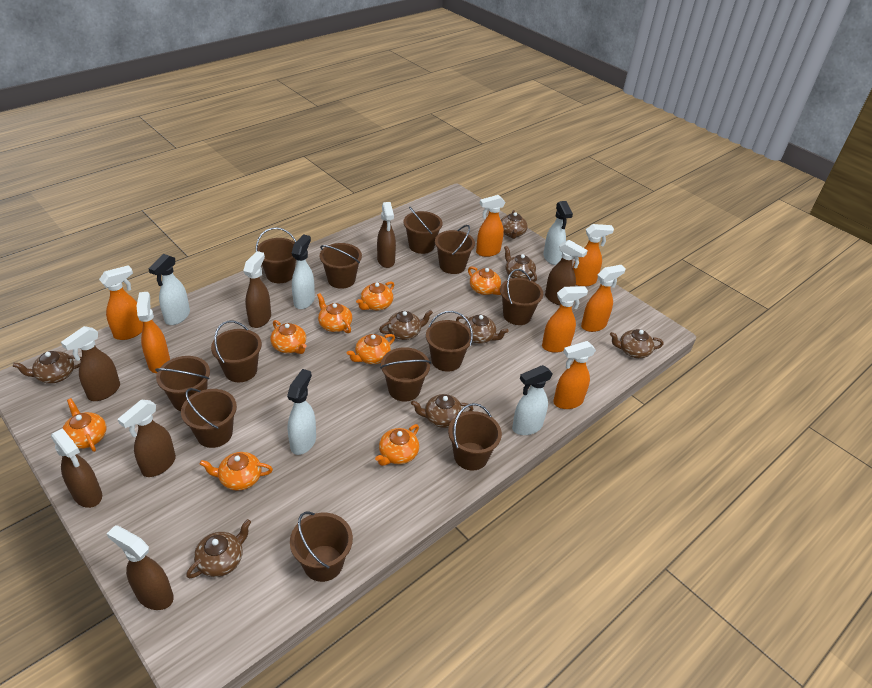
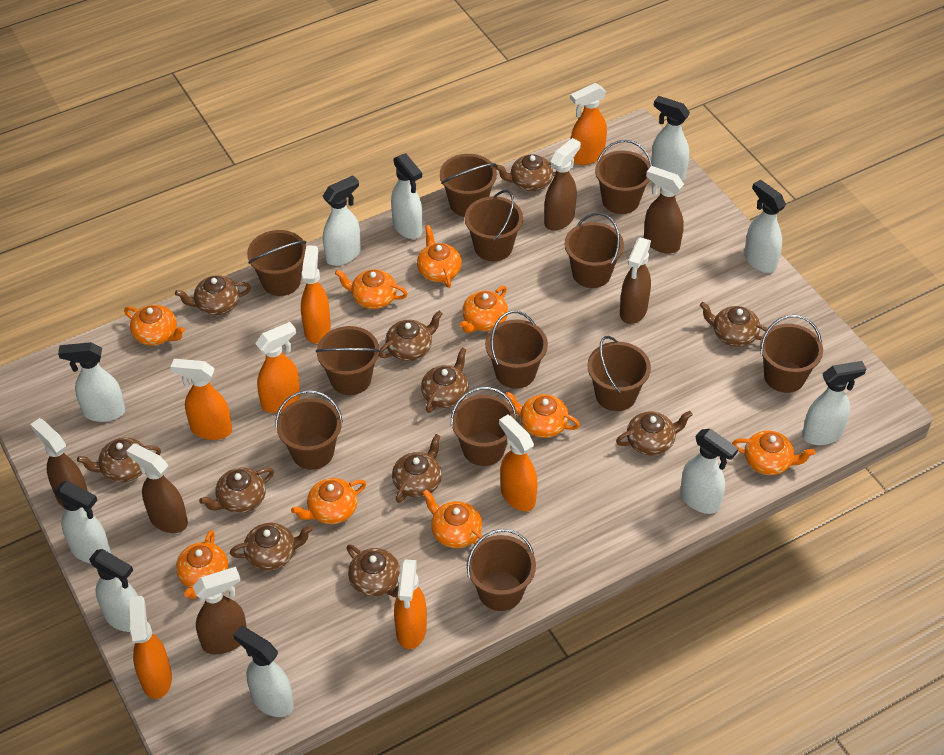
brown spray bottle: [51,428,102,508] [61,326,120,401] [107,525,174,610] [118,400,176,477] [243,251,271,328] [377,202,396,268] [545,240,588,305] = 7 -> [30,418,88,509] [127,443,188,533] [193,567,247,654] [544,138,581,231] [620,238,651,324] [644,166,684,253] = 6
brown teapot: [13,351,82,384] [186,519,251,578] [379,310,433,340] [411,394,473,428] [456,315,508,344] [501,210,528,239] [504,246,537,282] [610,329,663,358] = 8 -> [77,438,161,482] [175,275,251,315] [199,467,274,513] [230,523,313,571] [346,545,400,597] [379,311,443,361] [392,434,442,503] [421,348,469,413] [495,154,556,191] [616,411,693,455] [700,302,768,347] = 11
orange teapot: [63,398,106,452] [200,452,273,491] [270,320,306,354] [317,293,352,333] [347,334,395,364] [356,281,394,310] [375,424,419,466] [468,266,501,295] = 8 -> [124,305,185,346] [176,530,228,599] [291,478,366,524] [335,269,408,309] [417,225,462,288] [422,489,482,548] [459,286,508,333] [505,392,580,438] [732,431,815,475] = 9
white spray bottle: [148,254,190,325] [287,369,316,455] [292,234,315,309] [512,365,553,435] [543,201,573,265] = 5 -> [54,481,111,563] [58,342,125,422] [89,549,138,632] [233,626,294,717] [323,175,361,266] [391,153,423,239] [651,96,690,181] [680,429,738,514] [744,180,786,273] [802,361,866,445] = 10

